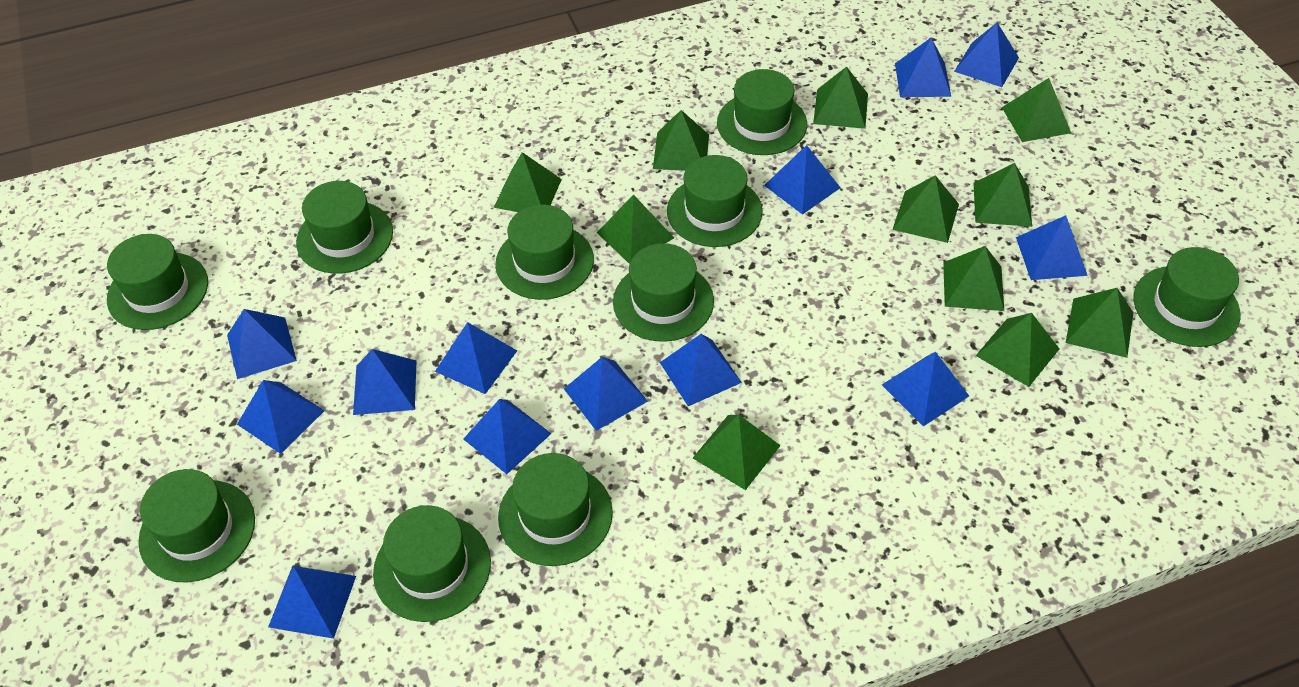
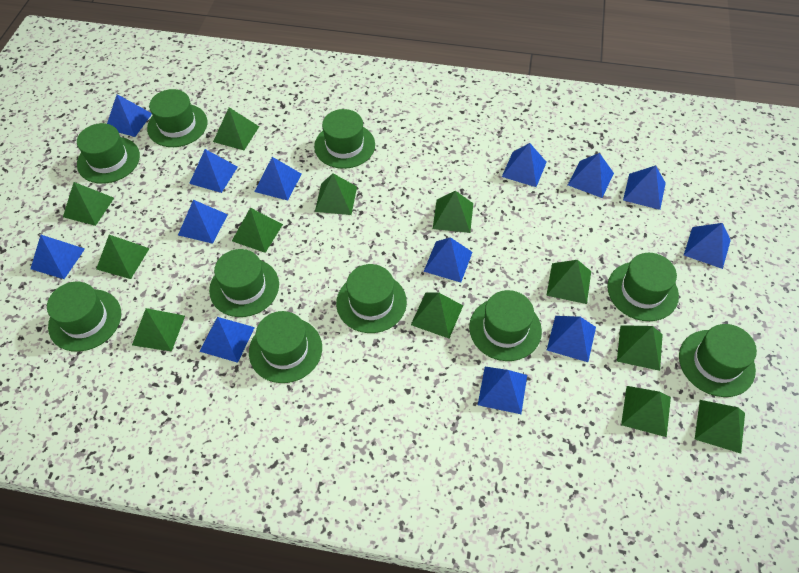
green pyramid: [494,152,562,212] [597,194,674,264] [653,110,709,171] [693,415,781,490] [813,66,868,129] [893,175,959,243] [943,246,1004,311] [973,163,1032,227] [976,313,1059,387] [1002,78,1071,142] [1066,288,1134,358] = 11 -> [63,182,114,226] [96,235,150,279] [132,308,185,352] [213,107,259,150] [232,208,283,253] [315,173,357,215] [411,292,463,338] [433,191,473,233] [546,260,591,304] [617,325,663,371] [621,386,671,437] [695,400,745,453] = 12

